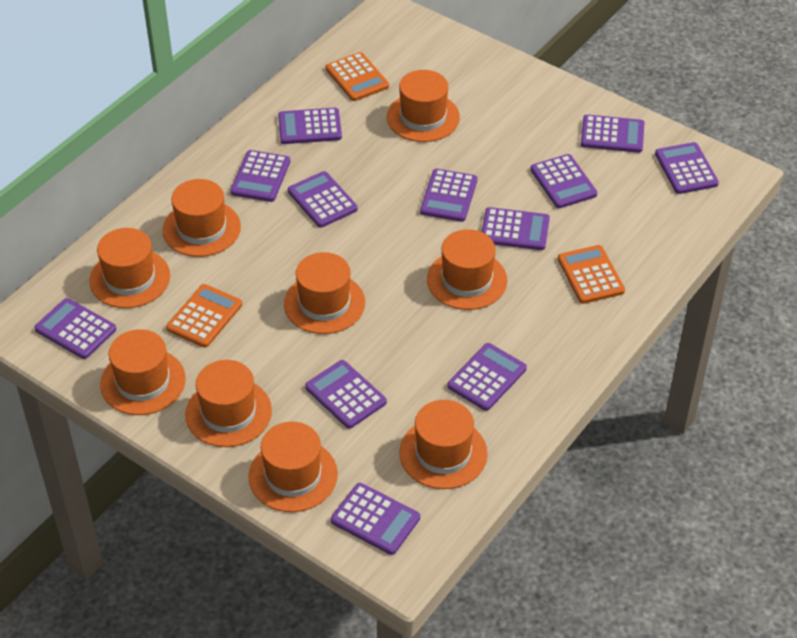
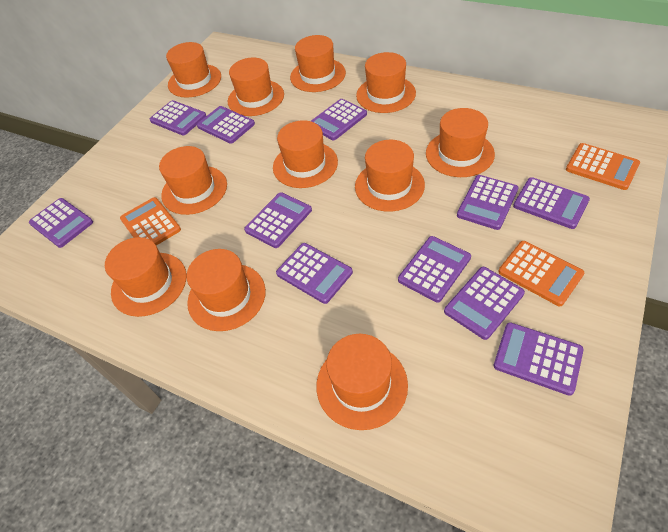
orange hat: [89,228,170,308] [100,329,186,415] [162,179,241,257] [185,360,272,447] [248,422,338,512] [284,252,365,334] [387,70,460,142] [399,400,488,489] [427,229,507,310] = 9 -> [105,237,187,317] [159,146,227,215] [166,42,221,98] [187,249,266,331] [228,58,284,116] [273,120,338,188] [290,35,346,92] [316,334,408,430] [355,140,425,212] [356,52,416,113] [426,108,495,177] = 11
purple calculator: [34,298,116,359] [230,150,290,202] [278,108,342,144] [288,171,358,228] [305,360,387,429] [331,483,420,555] [420,169,477,222] [448,343,527,411] [482,207,550,250] [530,154,597,208] [581,115,644,153] [655,142,719,194] = 12 -> [29,198,93,248] [150,100,206,136] [197,106,255,144] [244,192,312,248] [276,243,353,304] [311,99,367,140] [398,236,471,303] [444,267,525,340] [457,175,519,230] [494,322,584,396] [513,177,590,229] = 11

